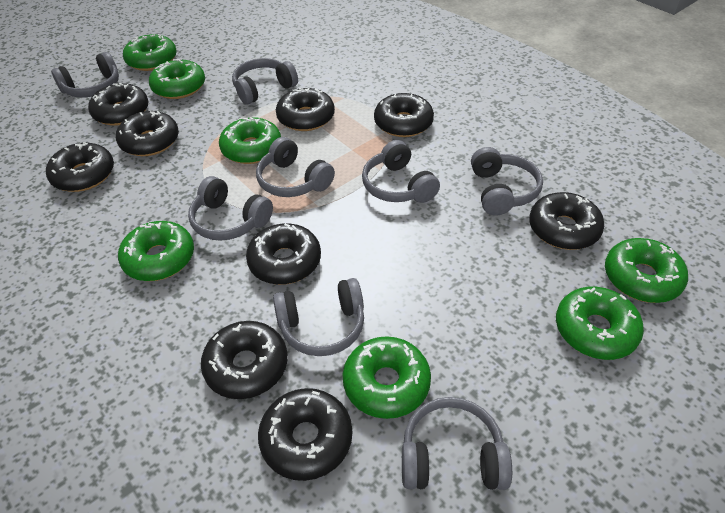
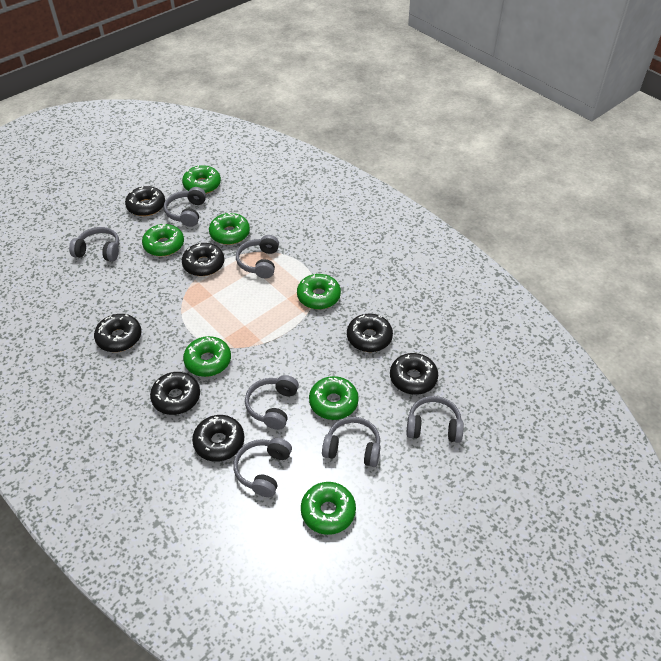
black donut: [46,142,114,192] [88,83,149,126] [116,111,179,156] [201,321,288,399] [246,223,321,285] [258,388,352,481] [276,88,335,131] [374,93,434,137] [529,192,604,250] = 9 -> [94,314,142,352] [125,186,165,216] [150,372,200,415] [182,243,224,276] [192,415,244,462] [347,314,393,352] [390,353,438,395] = 7
grey headphones: [51,52,119,98] [188,176,273,241] [232,58,298,105] [256,137,335,197] [273,278,364,356] [362,140,440,203] [402,397,512,490] [471,147,543,216] = 8 -> [69,227,119,261] [164,187,206,227] [233,438,292,497] [236,235,279,278] [245,375,299,430] [322,417,381,467] [406,396,464,443] = 7

